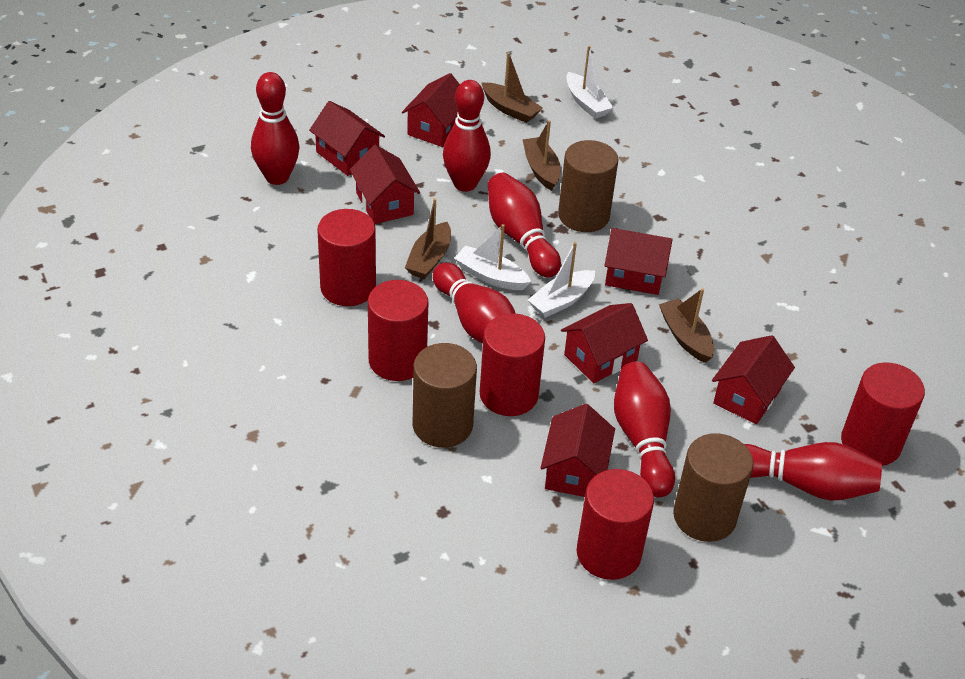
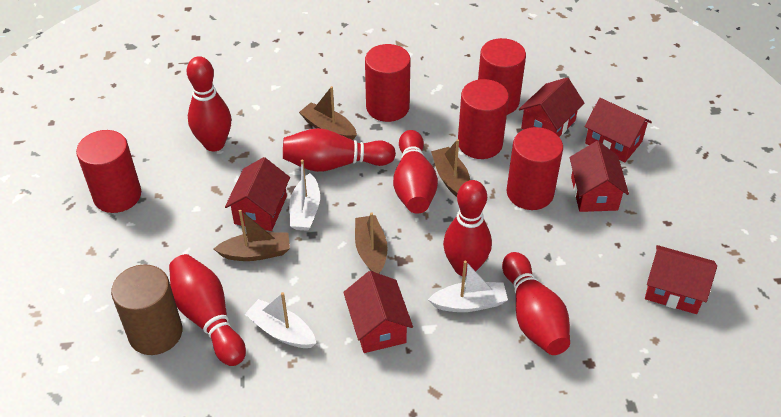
brown cylinder: [413,343,477,448] [558,140,618,232] [673,433,753,542] = 3 -> [111,264,182,355] = 1
red house: [309,101,385,176] [350,145,420,224] [402,73,460,147] [541,404,615,497] [561,303,648,383] [604,228,673,295] [712,335,795,424] = 7 -> [225,157,290,231] [343,271,413,353] [519,77,584,137] [570,141,629,212] [584,98,652,163] [645,245,717,314] = 6

